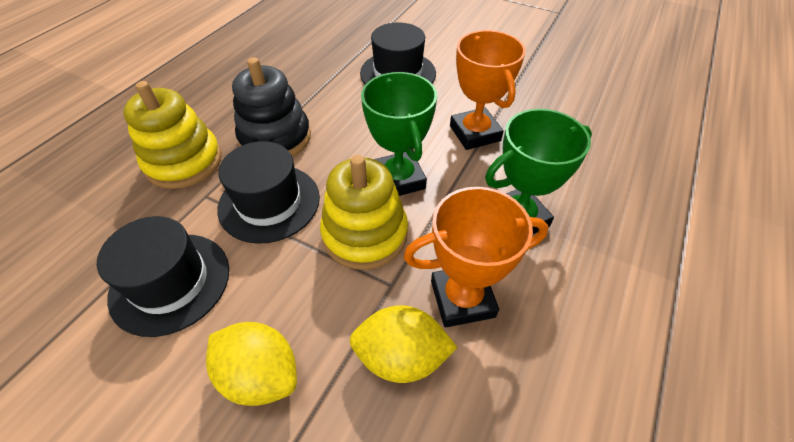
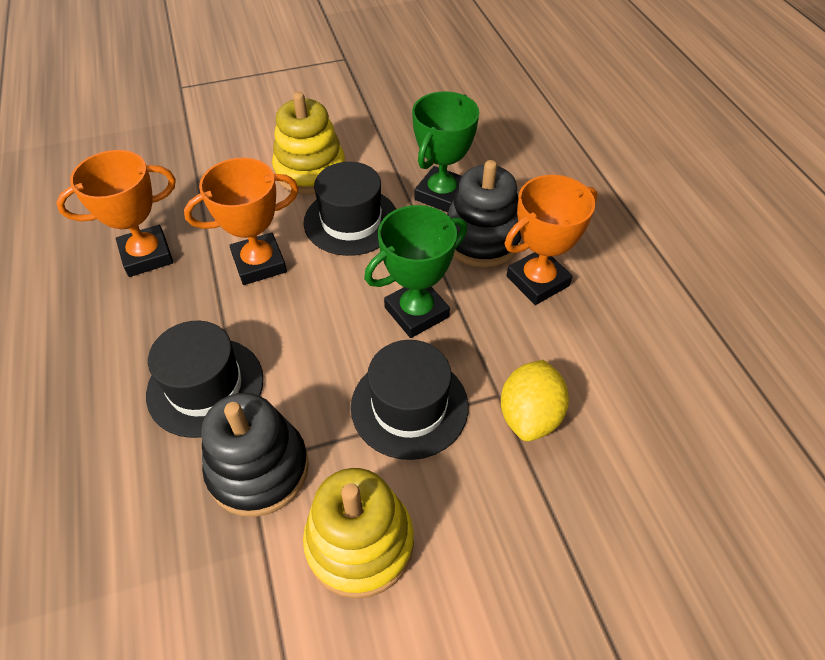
black stacking toy: [232,57,311,157] = 1 -> [201,393,309,517] [447,160,522,267] = 2
orange trophy: [403,187,549,327] [450,30,526,150] = 2 -> [56,150,176,277] [184,158,299,285] [505,175,597,305] = 3
yellow lemon: [206,322,297,406] [349,305,458,383] = 2 -> [501,360,569,441] = 1

